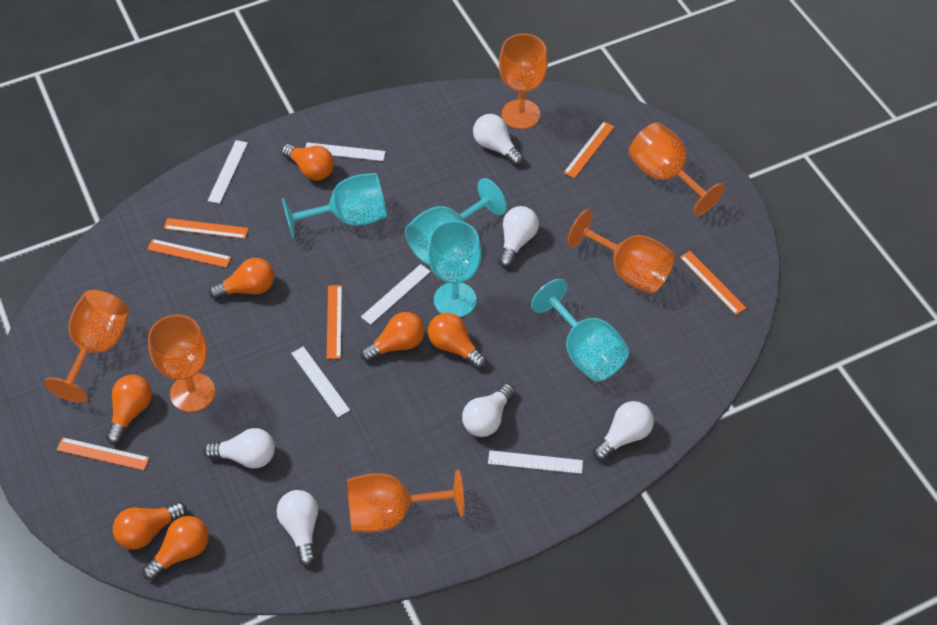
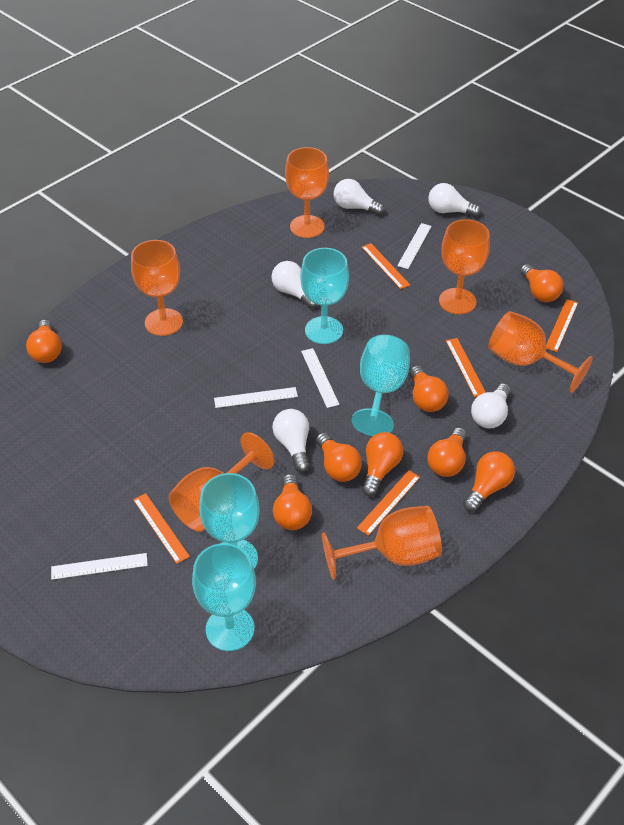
orange light bulb: [106,375,152,444] [113,502,187,550] [142,516,209,580] [209,258,274,299] [282,144,334,180] [360,312,425,362] [428,313,487,369] = 7 -> [26,320,62,363] [273,474,312,530] [316,432,362,482] [362,432,403,496] [410,366,449,412] [428,427,467,477] [463,451,515,512] [520,264,563,302] = 8
orange ruler: [57,437,150,470] [147,239,231,268] [164,218,249,239] [327,285,342,359] [564,121,615,178] [680,251,746,315] = 6 -> [133,493,190,564] [357,470,420,536] [362,243,410,289] [446,338,486,397] [546,299,578,352] = 5
white light bulb: [204,428,275,468] [277,490,318,566] [462,384,515,437] [473,114,524,166] [499,206,539,268] [593,401,654,461] = 6 -> [271,261,317,309] [272,409,310,472] [334,179,384,215] [428,183,481,217] [471,383,511,428] = 5
white ruler: [208,140,248,204] [291,346,350,417] [305,142,386,161] [361,264,431,325] [488,450,583,474] = 5 -> [51,553,148,580] [214,387,298,408] [301,348,339,408] [397,223,432,269] = 4

